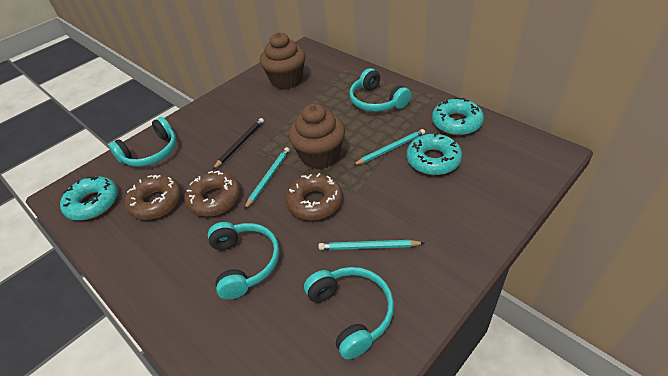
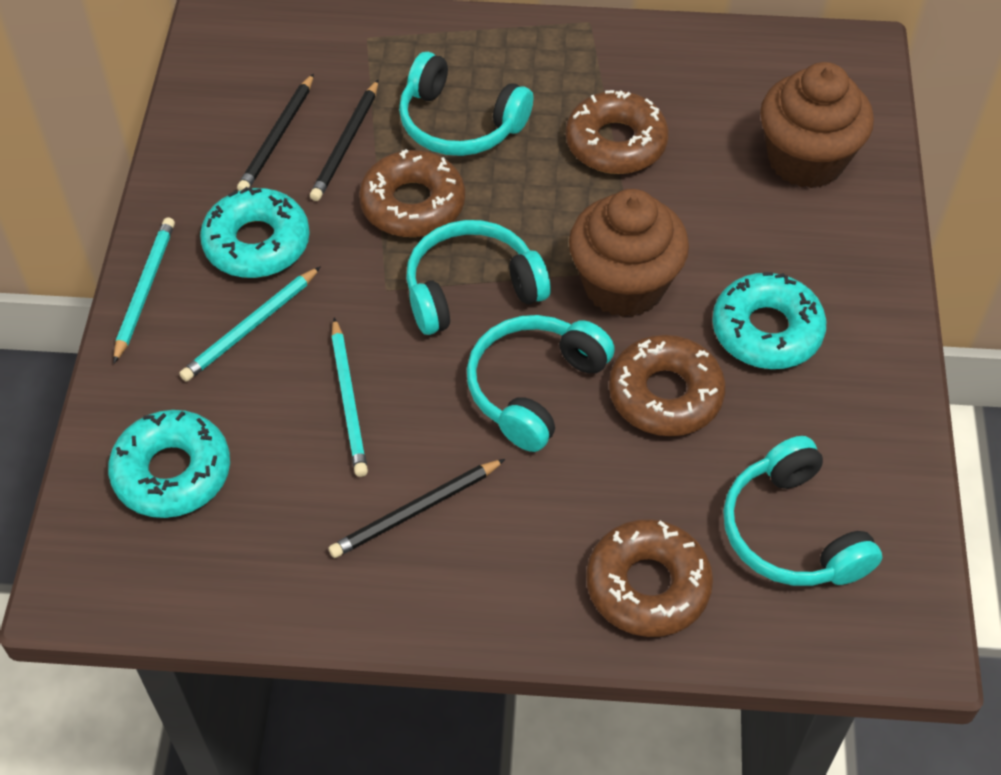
black pencil: [213,118,264,169] = 1 -> [237,73,314,191] [310,79,379,201] [329,459,505,558] = 3
brown donut: [125,175,182,220] [184,171,241,217] [285,173,343,220] = 3 -> [359,149,465,237] [565,90,669,174] [586,519,713,637] [609,334,726,436] = 4

